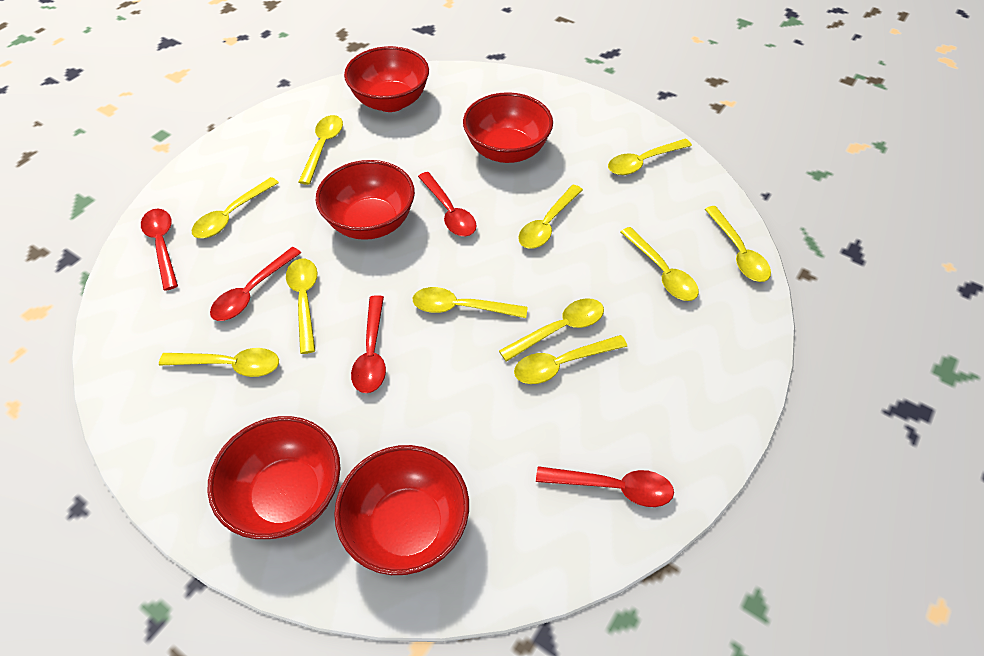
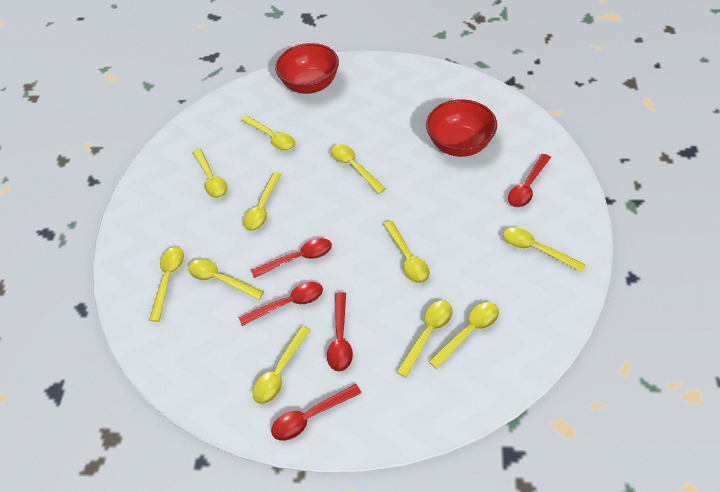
red bowl: [207,416,340,539] [316,160,415,240] [334,445,469,575] [344,46,429,112] [463,92,553,163] = 5 -> [275,43,339,94] [426,99,497,157] = 2

